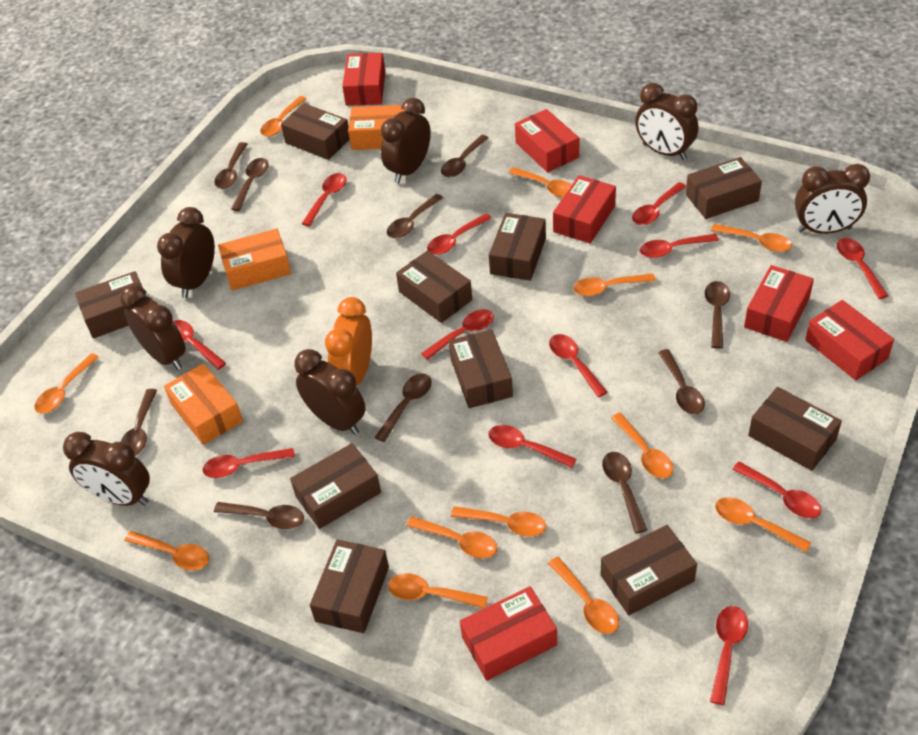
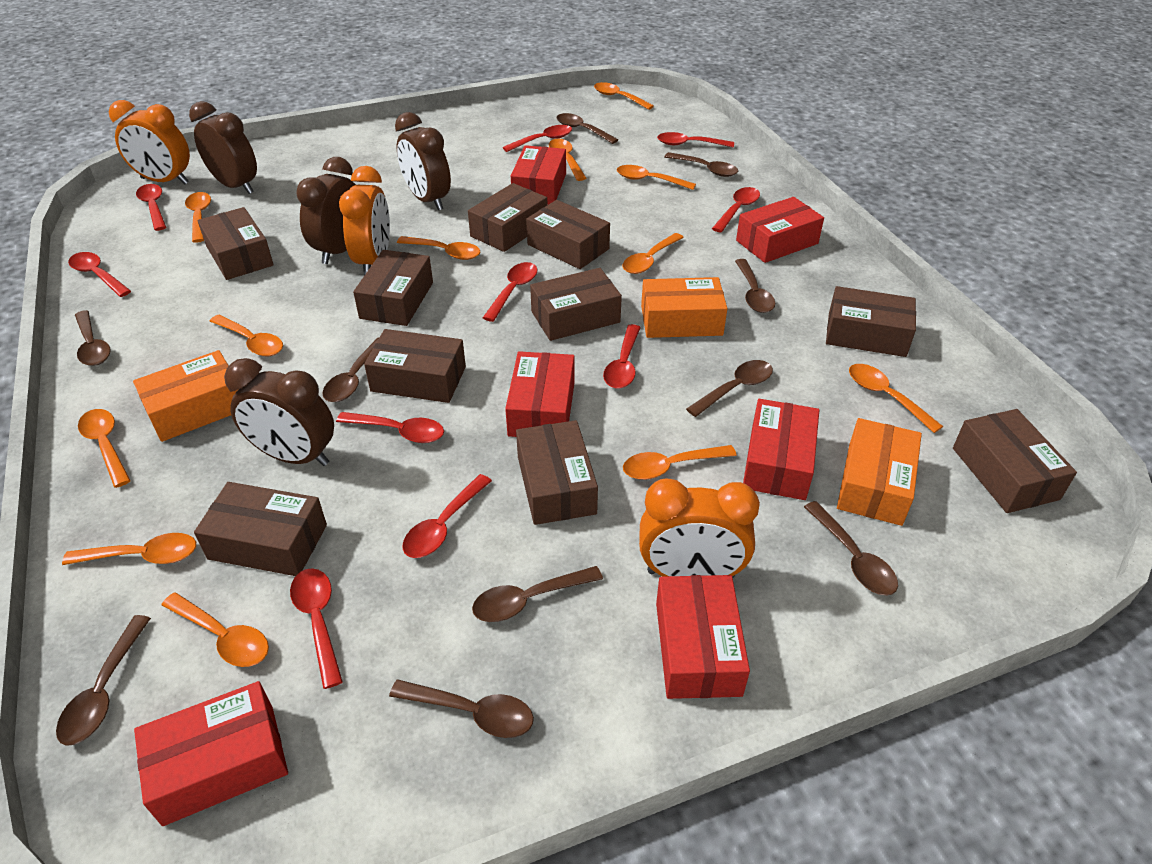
brown clock: [63,432,150,506] [120,285,186,370] [157,207,215,298] [295,349,366,435] [380,98,431,183] [635,83,698,160] [794,164,870,234] = 7 -> [189,101,257,194] [224,358,334,466] [296,157,356,264] [395,112,451,210] = 4
orange clock: [325,297,372,386] = 1 -> [109,100,190,184] [339,166,390,276] [639,478,760,578] = 3
red spoon: [173,320,226,370] [202,448,295,478] [301,173,347,226] [421,309,494,360] [427,213,492,255] [488,425,576,468] [549,334,607,397] [632,182,686,225] [640,234,719,258] [710,606,748,705] [732,462,821,518] [837,238,889,299] = 12 -> [68,252,131,297] [136,184,166,231] [290,568,343,689] [336,412,444,443] [402,474,492,558] [483,262,538,322] [503,125,572,152] [603,324,641,388] [657,132,734,148] [712,187,760,232] = 10

